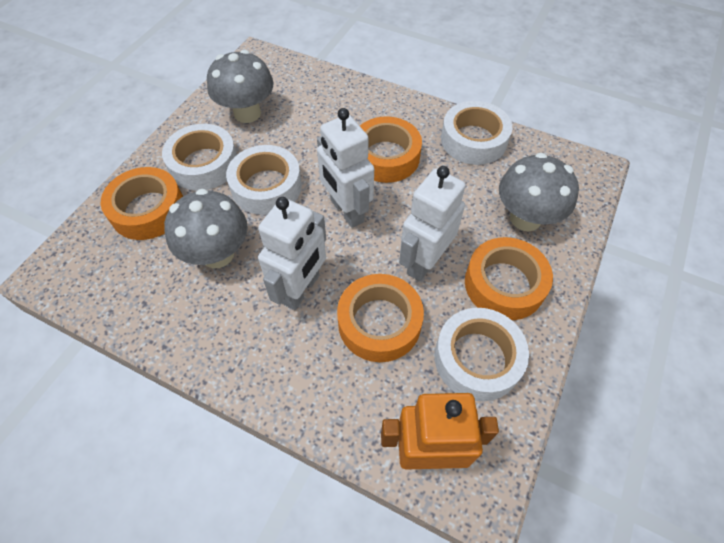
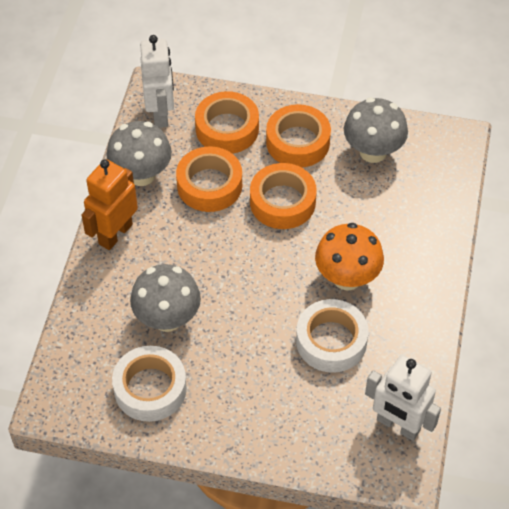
orange mushroom: none = 0 -> [315,223,384,291] = 1
white robot: [258,197,326,310] [317,108,374,228] [399,166,466,282] = 3 -> [140,35,174,128] [365,355,441,441] = 2
white tape: [162,124,237,191] [226,145,302,215] [435,308,529,401] [441,101,512,165] = 4 -> [112,346,187,422] [296,299,368,373] = 2

